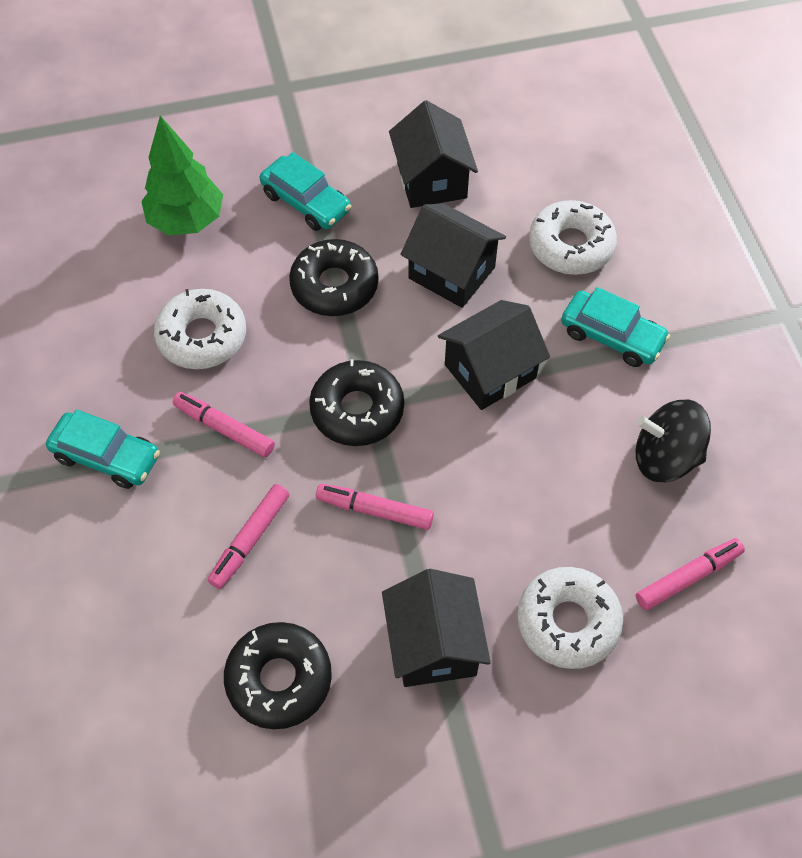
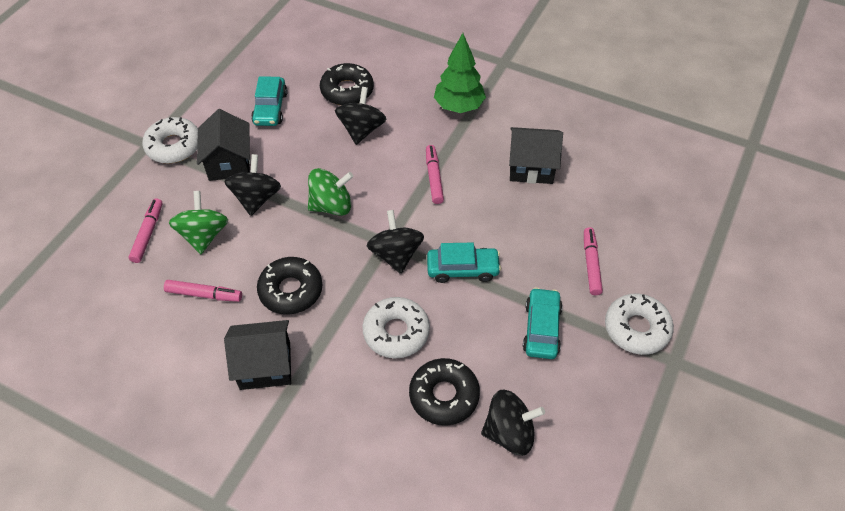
black house: [382,569,491,687] [389,100,478,208] [400,204,506,308] [438,300,550,410] = 4 -> [197,109,251,181] [224,320,291,390] [509,127,563,184] = 3
black spinning top: [635,400,711,482] = 1 -> [224,154,281,216] [335,87,386,145] [367,210,424,274] [481,390,545,456] = 4
green spinning top: none = 0 -> [169,191,228,254] [308,168,353,216] = 2

